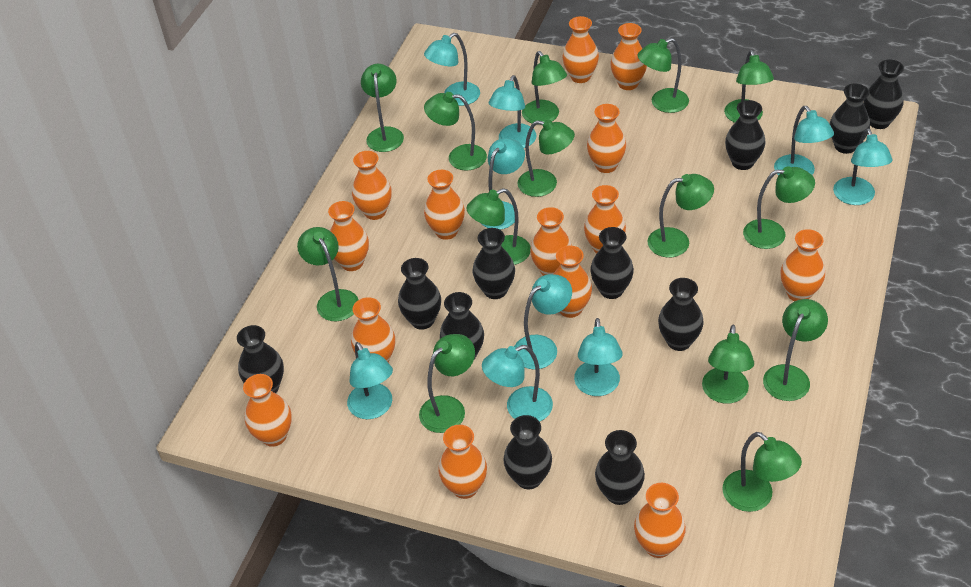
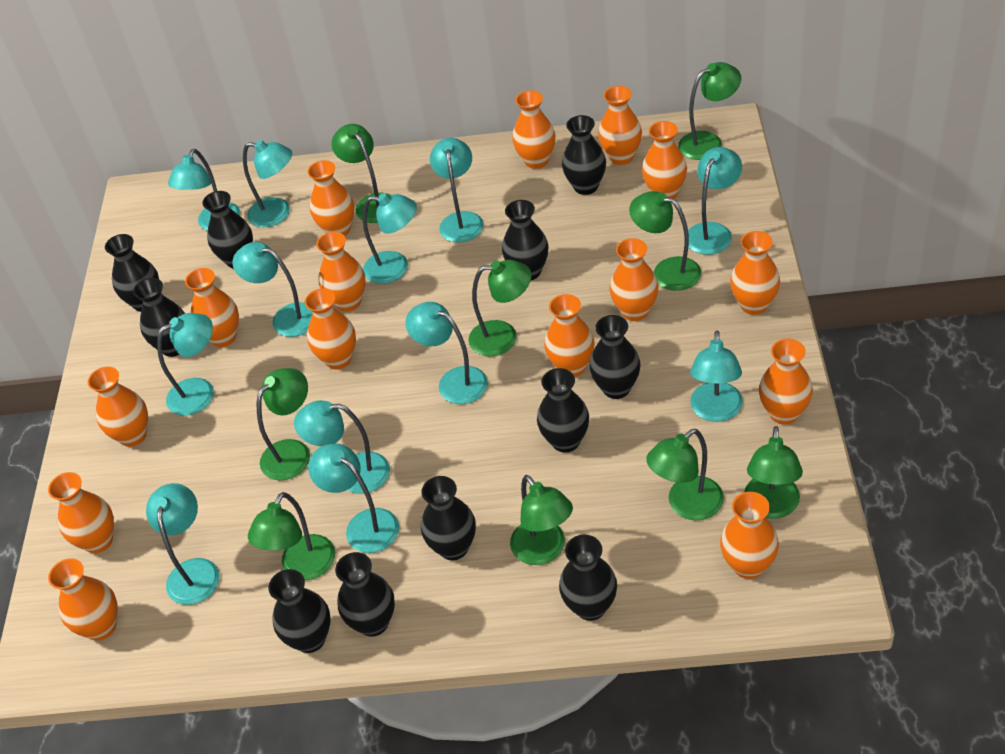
green lamp: [297,227,358,321] [361,64,404,152] [419,334,475,433] [424,92,487,171] [467,188,531,265] [518,119,575,197] [522,51,567,125] [637,38,689,113] [647,174,714,258] [702,324,754,404] [722,432,802,512] [724,50,774,123] [743,166,815,249] [763,299,828,401] = 14 -> [248,492,335,580] [257,368,310,480] [332,124,390,223] [469,260,532,356] [510,475,573,565] [629,191,701,291] [646,429,724,520] [678,62,741,160] [744,426,803,519] = 9
orange vase: [243,374,292,447] [328,201,369,271] [351,297,395,362] [352,151,392,220] [424,170,465,240] [438,425,487,499] [530,207,572,276] [554,246,592,318] [562,16,599,83] [584,185,626,254] [587,104,626,173] [610,23,647,90] [634,483,686,558] [781,229,825,301] = 14 -> [48,472,114,553] [48,558,117,640] [88,366,148,447] [185,268,239,347] [305,289,356,369] [308,160,354,236] [316,232,365,312] [512,90,555,169] [544,294,594,377] [598,86,642,165] [609,238,658,321] [642,121,687,199] [720,492,779,579] [730,231,780,315] [759,339,813,425] = 15
turquoise lamp: [347,342,393,419] [424,33,480,106] [482,138,525,230] [482,345,553,422] [489,75,536,148] [514,274,572,369] [574,318,623,396] [774,106,834,175] [833,128,892,205] = 9 -> [146,483,220,605] [157,313,214,416] [168,149,240,231] [232,242,313,337] [243,140,292,227] [294,400,390,494] [308,443,399,553] [363,193,417,284] [405,302,488,404] [430,138,484,243] [688,147,742,255] [690,330,743,422] = 12

